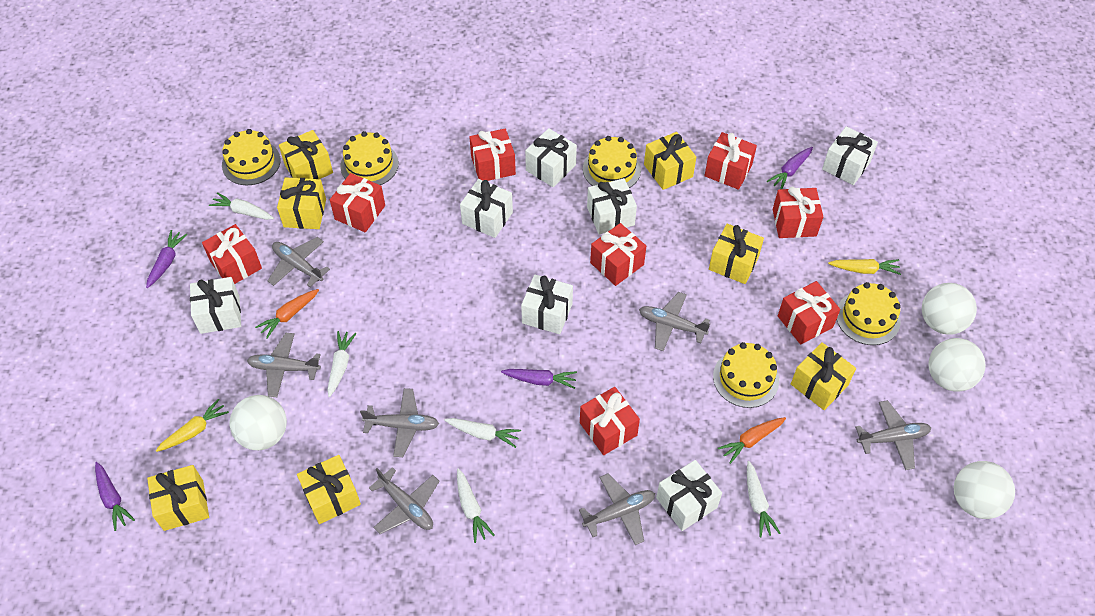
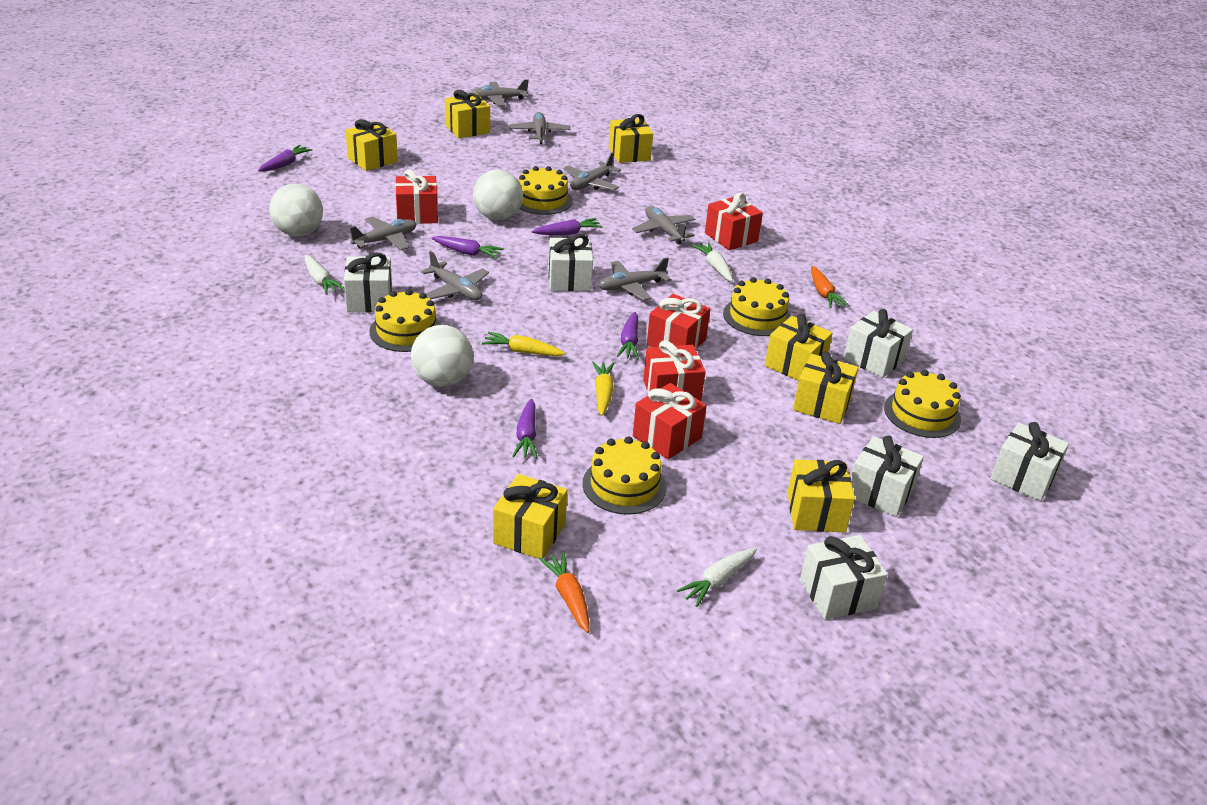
purple carrot: [95,462,135,531] [146,230,188,288] [501,369,577,389] [767,147,813,189] = 4 -> [258,145,313,172] [432,236,504,259] [513,399,538,458] [531,218,603,235] [617,312,639,359] = 5
red gift: [202,224,262,284] [330,173,385,232] [469,129,516,181] [580,387,640,455] [590,223,646,286] [704,132,757,190] [773,186,823,238] [778,281,840,345] = 8 -> [395,169,438,224] [633,383,707,459] [643,340,706,401] [647,294,710,349] [705,193,763,250] = 5
white ball: [230,395,287,450] [922,283,977,335] [929,338,986,392] [954,461,1015,519] = 4 -> [269,184,323,236] [411,325,473,387] [473,170,523,220] = 3
white carrot: [209,192,274,220] [327,331,356,397] [444,418,521,448] [457,468,494,543] [747,461,780,537] = 5 -> [305,255,345,295] [676,548,757,607] [692,242,733,282] = 3
white gift: [190,277,241,334] [460,179,513,238] [521,274,573,334] [525,128,577,187] [587,178,637,234] [656,460,722,531] [822,126,878,185] = 7 -> [344,253,392,312] [548,234,593,291] [800,535,888,620] [844,309,913,378] [851,436,924,517] [991,422,1069,501] = 6

